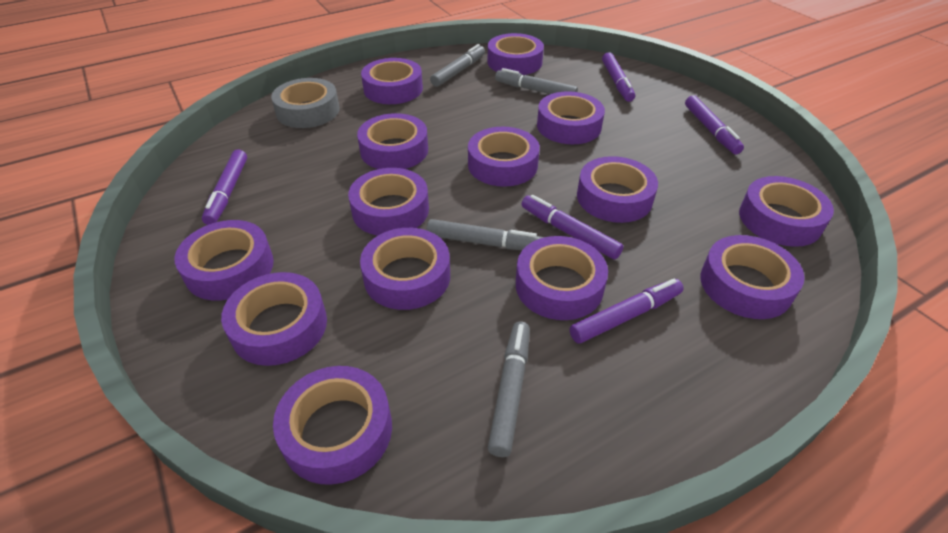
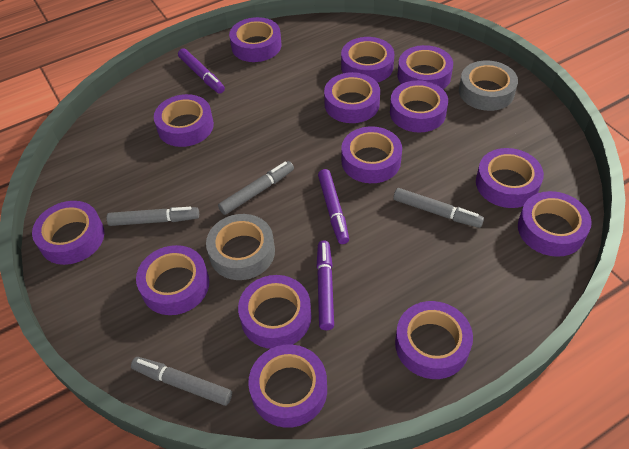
grey tape: [271,78,340,128] = 1 -> [206,214,275,280] [459,60,518,111] = 2
purple marker: [202,150,247,225] [521,195,624,259] [569,279,684,344] [602,52,635,102] [685,95,744,154] = 5 -> [178,48,225,94] [316,241,334,330] [318,169,349,244] = 3

